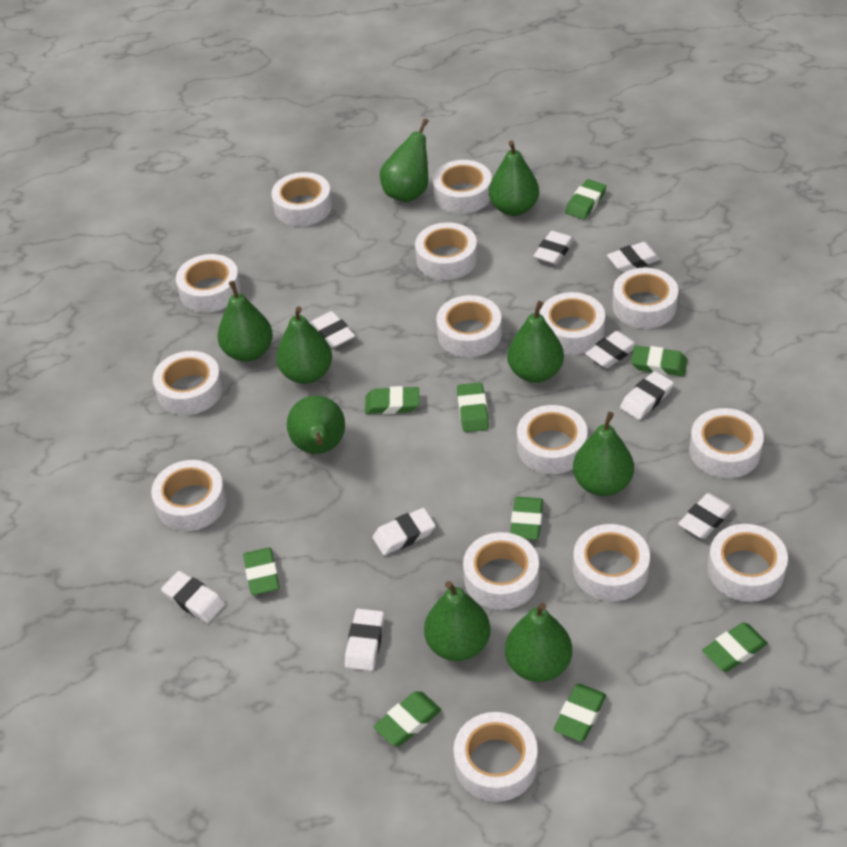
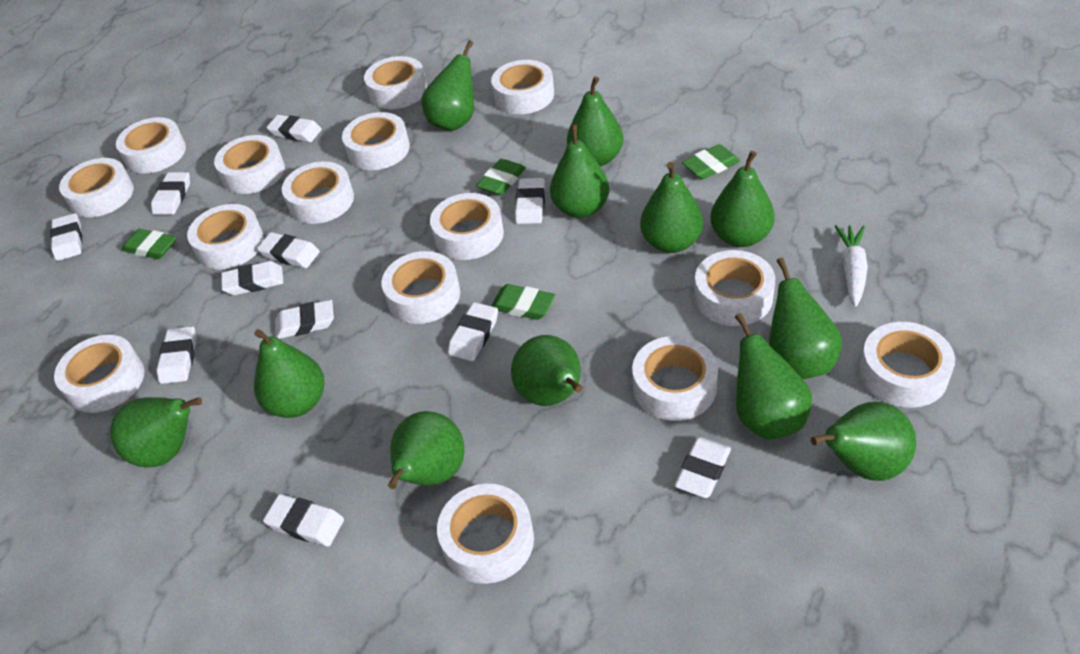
green eraser: [243,547,280,595] [365,386,419,414] [374,691,441,746] [457,382,489,432] [510,497,543,540] [554,684,606,742] [565,179,606,220] [631,345,688,376] [702,622,768,672] = 9 -> [122,229,176,259] [476,159,526,195] [491,284,555,320] [682,144,740,179] = 4
green pear: [217,281,273,362] [276,306,332,384] [287,395,345,454] [380,118,428,202] [424,581,490,661] [489,141,539,216] [505,603,572,682] [507,301,564,383] [573,412,634,496] = 9 -> [110,397,202,467] [254,329,325,418] [388,411,464,489] [422,40,474,131] [511,335,583,406] [550,124,609,218] [567,76,624,166] [640,162,703,253] [710,151,775,247] [735,313,812,439] [769,257,842,379] [811,402,916,481] = 12
white carrot: none = 0 -> [835,225,868,307] = 1
white eraser: [161,571,225,623] [310,311,355,348] [345,609,384,671] [373,508,436,555] [534,231,574,265] [585,331,639,368] [607,242,661,273] [620,371,674,420] [678,493,733,539] = 9 -> [50,213,82,261] [151,172,190,215] [157,326,197,384] [221,261,283,295] [257,232,320,268] [263,494,344,546] [266,115,322,142] [275,300,334,339] [448,302,498,361] [515,178,545,224] [674,437,731,498] = 11

